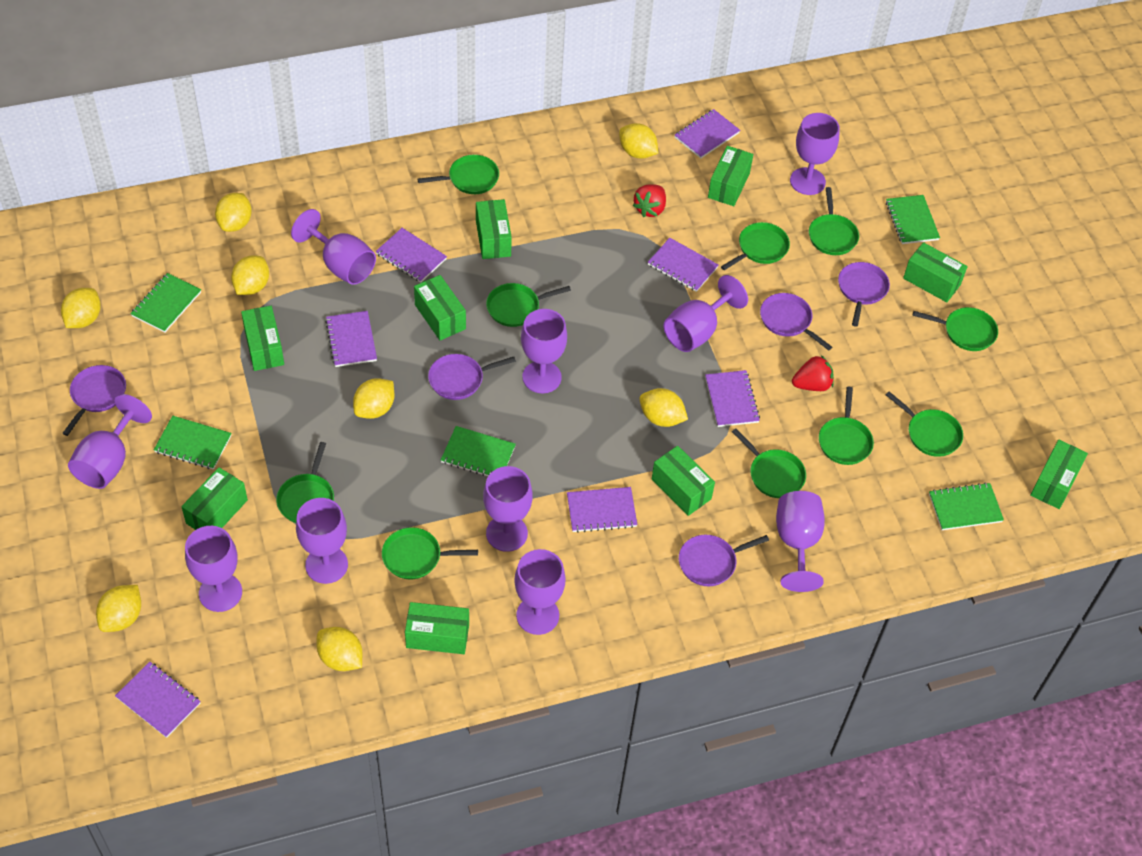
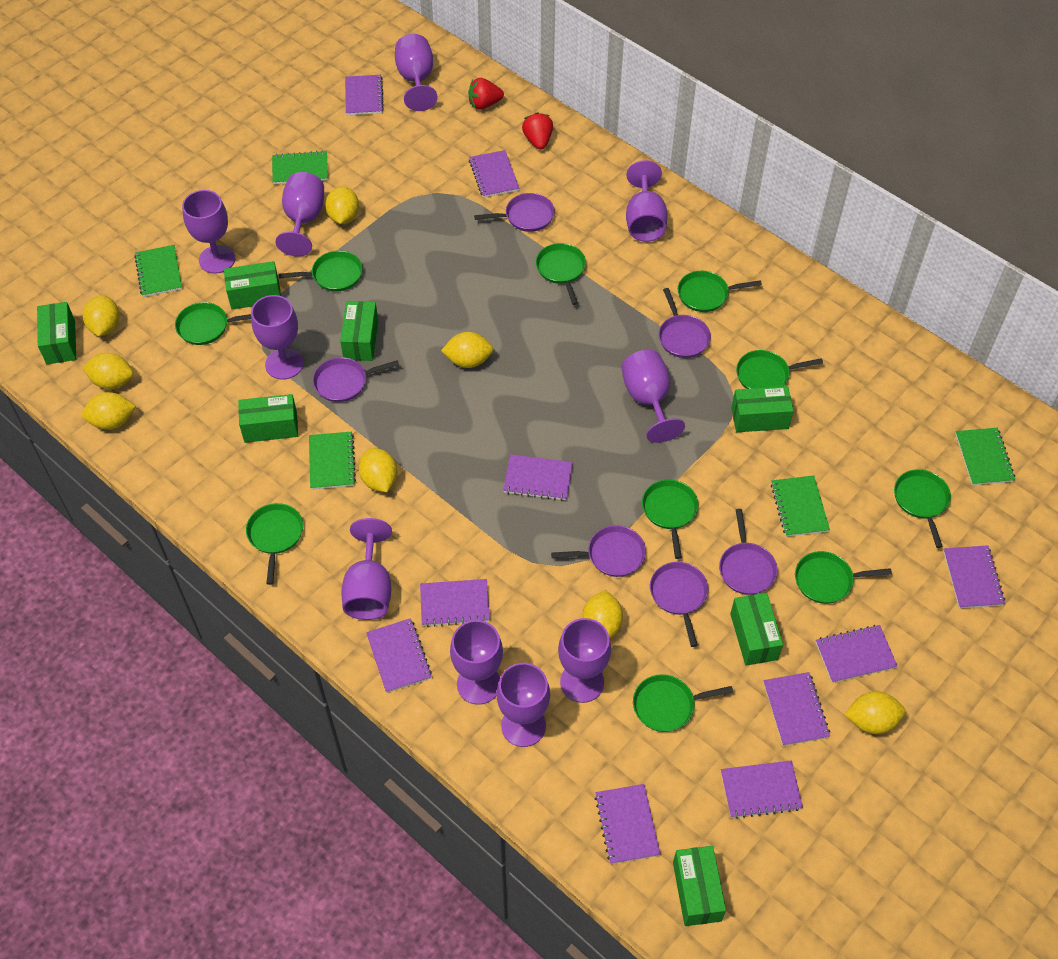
green box: [181,467,248,530] [241,306,284,371] [405,602,469,654] [414,275,466,341] [476,199,512,259] [652,446,715,516] [708,146,753,206] [903,242,968,302] [1030,440,1088,509] = 9 -> [37,302,76,364] [224,261,281,309] [238,394,298,443] [340,301,378,361] [673,846,726,926] [730,593,783,665] [731,386,794,432] = 7
purple notebook: [115,662,201,738] [325,311,377,367] [376,228,447,283] [567,487,637,533] [648,238,718,292] [675,109,740,158] [705,370,760,427] = 7 -> [345,75,384,115] [366,618,432,693] [420,579,490,627] [469,150,519,198] [503,454,573,501] [595,784,660,864] [721,760,803,819] [763,672,830,746] [816,625,897,683] [943,545,1005,609] = 10
purple pan: [62,365,126,436] [428,354,516,400] [679,535,769,586] [760,293,832,351] [838,262,890,327] = 5 -> [313,357,399,402] [474,193,555,232] [551,525,646,577] [650,562,708,647] [658,288,711,358] [719,509,778,595] = 6

